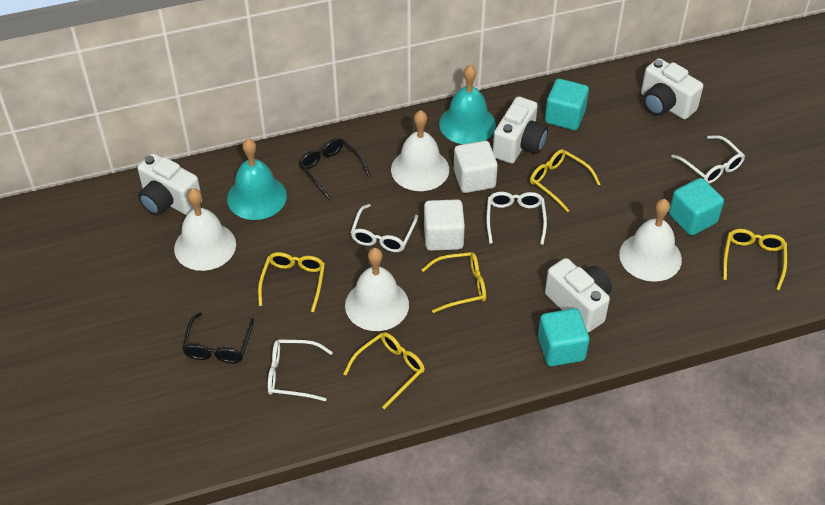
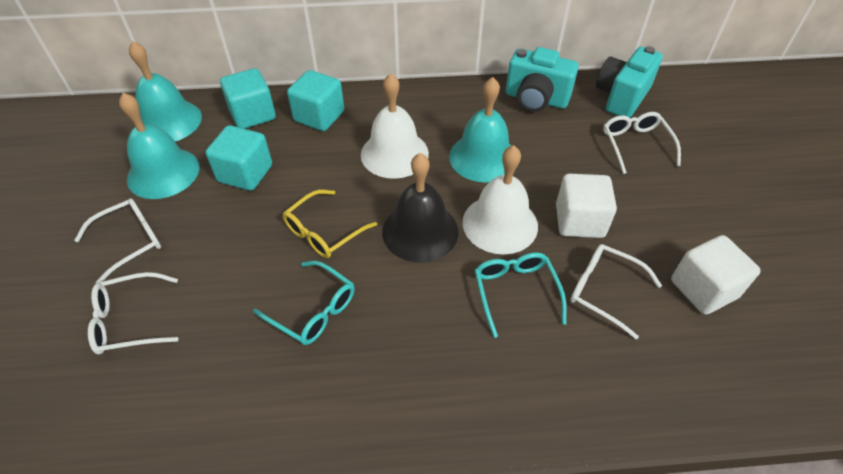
black bell: none = 0 -> [382,153,458,262] = 1
black glasses: [182,312,254,364] [299,138,371,199] = 2 -> none = 0
turquoise bell: [227,138,287,220] [439,64,496,144] = 2 -> [119,93,200,199] [129,41,202,141] [449,77,511,183] = 3
turquoise camera: none = 0 -> [506,47,579,112] [596,46,663,118] = 2
turquoise glasses: none = 0 -> [253,261,355,345] [474,252,567,338] = 2
white bell: [174,188,236,271] [345,248,409,331] [391,110,449,191] [619,199,682,282] = 4 -> [361,73,429,179] [462,145,538,254] = 2
white camera: [137,153,202,216] [493,96,548,164] [545,258,612,332] [641,58,703,119] = 4 -> none = 0
yellow glasses: [258,252,325,312] [344,332,425,409] [421,252,486,313] [530,149,600,212] [723,229,787,290] = 5 -> [283,190,377,258] = 1

